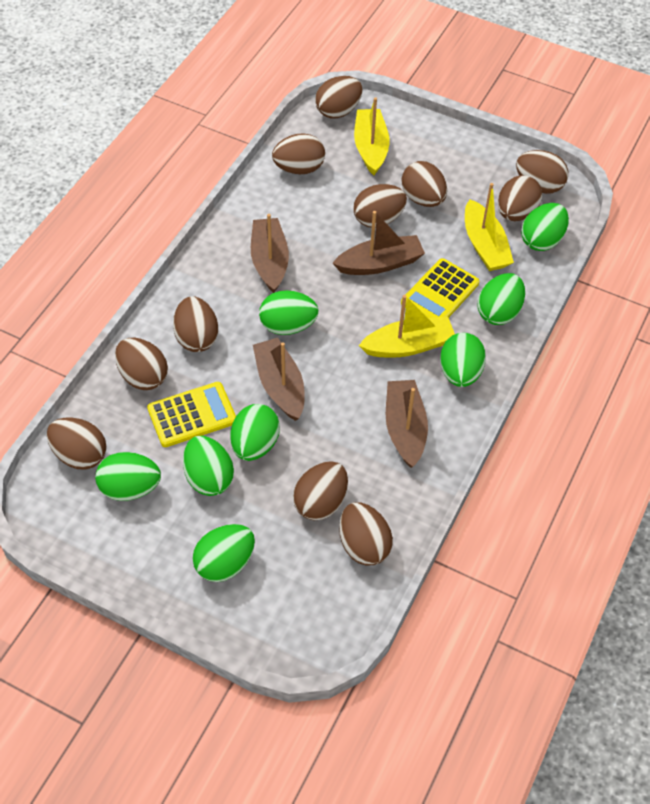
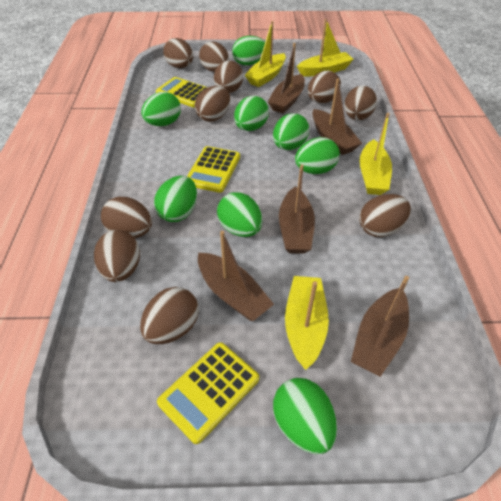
brown boat: [251,214,289,293] [253,338,305,421] [332,211,425,275] [386,380,428,468] = 4 -> [198,231,274,321] [268,43,305,113] [279,164,315,254] [312,79,362,155] [351,276,409,377] = 5
brown egg: [47,418,107,469] [115,338,168,390] [173,296,218,352] [272,133,325,174] [293,461,348,520] [315,76,362,118] [339,502,393,566] [353,184,407,228] [401,161,447,207] [498,175,542,221] [516,150,568,194] = 11 -> [94,230,140,282] [101,197,152,238] [140,287,199,344] [163,38,193,68] [195,86,230,122] [199,42,229,72] [214,61,243,93] [308,71,341,103] [344,86,377,120] [359,194,411,237] = 10
yellow boat: [354,97,390,175] [359,295,455,358] [465,183,514,271] = 3 -> [245,21,286,87] [285,276,329,370] [297,19,354,76] [360,113,392,195] = 4
yellow calculator: [147,382,236,447] [401,258,479,318] = 2 -> [156,77,208,107] [157,342,259,444] [187,146,240,193] = 3

